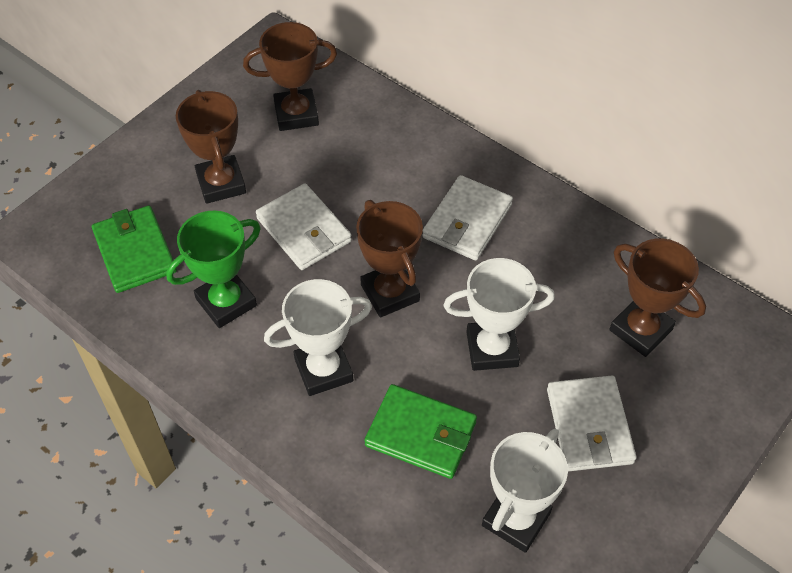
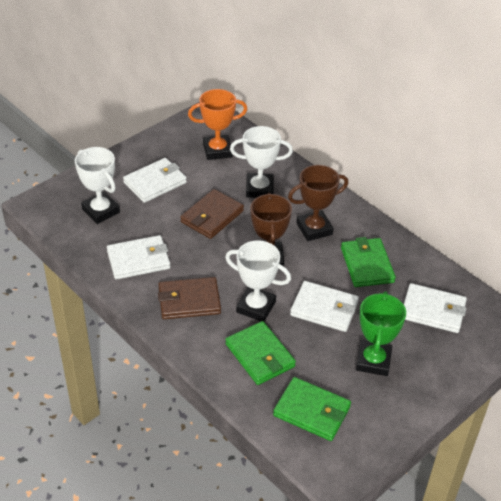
brown trophy: [176,90,246,204] [243,22,337,131] [356,200,423,318] [609,238,706,357] = 4 -> [250,192,292,269] [288,165,348,241] = 2
brown wallet: none = 0 -> [158,277,221,319] [180,189,244,239] = 2
green wallet: [92,205,177,293] [364,384,477,479] = 2 -> [225,321,296,385] [273,377,351,441] [341,237,396,287] = 3
orange trophy: none = 0 -> [188,89,247,160] = 1
white wallet: [256,184,352,270] [422,175,513,260] [547,376,637,471] = 3 -> [107,235,170,279] [123,158,187,203] [290,281,359,332] [404,283,467,333] = 4

